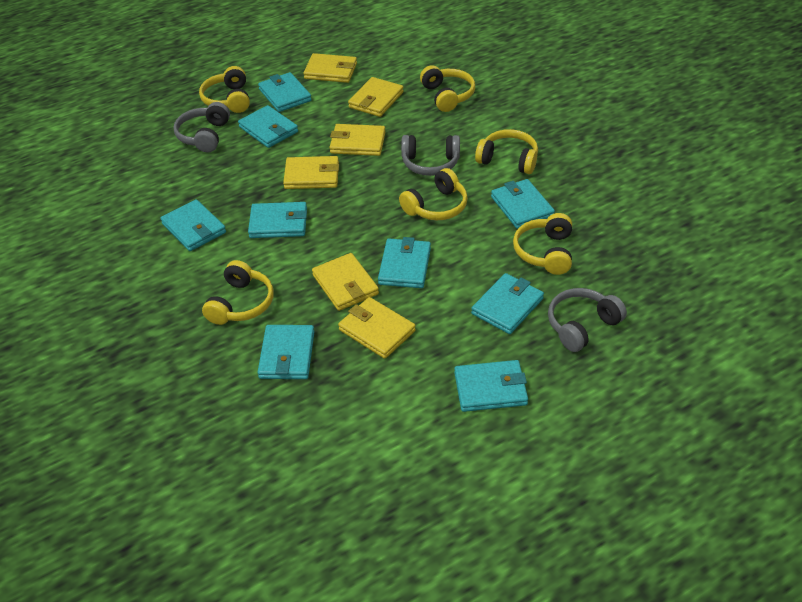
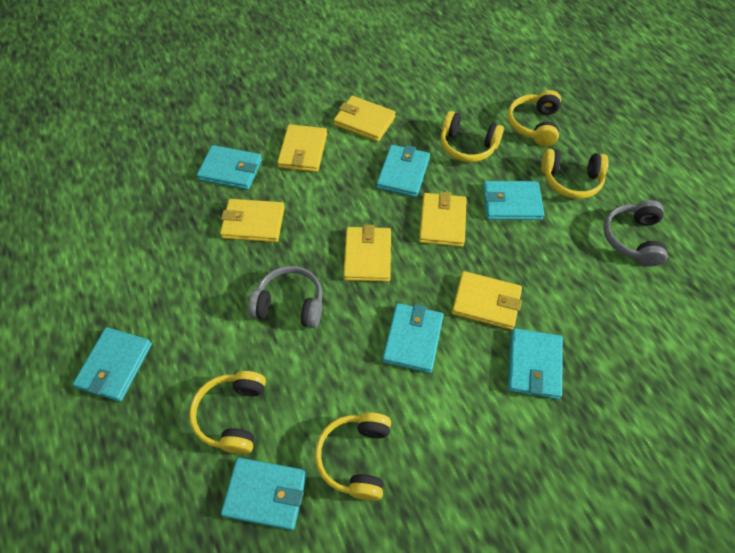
grey headphones: [174,102,230,152] [401,135,460,176] [548,288,627,352] = 3 -> [248,266,323,328] [603,200,667,266] = 2
turquoise wallet: [161,199,226,251] [238,105,298,148] [248,202,307,238] [258,72,312,112] [258,325,315,379] [378,237,431,288] [454,360,528,412] [471,273,544,334] [491,179,555,229] = 9 -> [73,327,152,402] [197,145,262,190] [221,457,307,530] [377,145,430,197] [382,303,443,373] [483,181,544,220] [508,328,563,399] = 7
yellow headphones: [199,66,250,113] [202,260,274,325] [399,168,468,220] [420,65,475,112] [475,129,538,174] [513,213,572,275] = 6 -> [189,371,266,454] [315,412,391,501] [441,111,504,162] [508,90,561,146] [541,149,609,199] = 5

